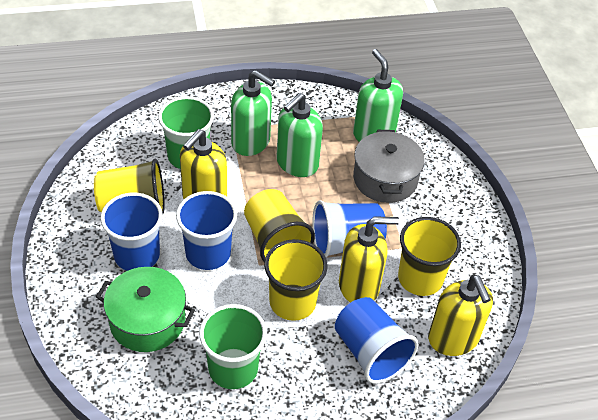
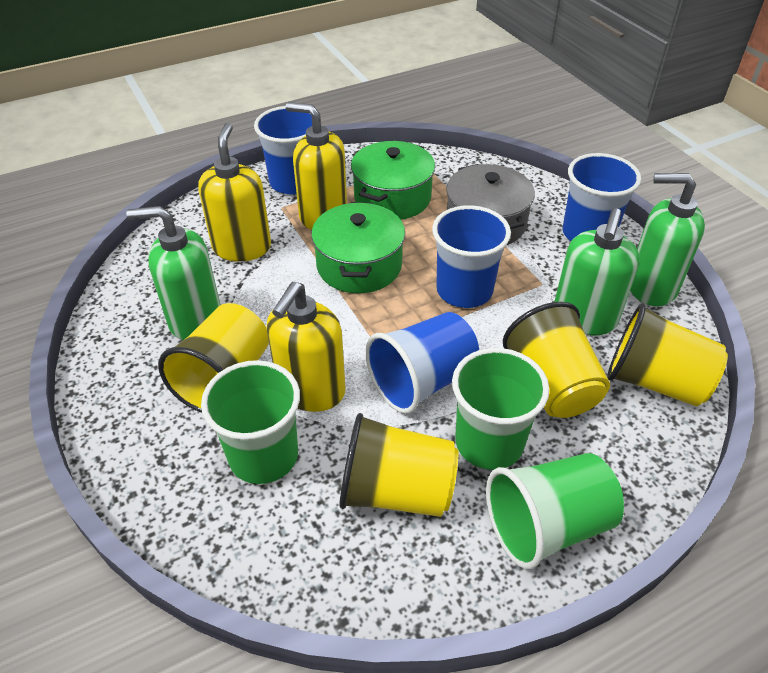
green cup: [158,96,214,169] [199,304,267,389] = 2 -> [201,360,300,484] [452,348,550,470] [486,453,624,569] = 3
green pot: [96,267,195,352] = 1 -> [311,202,405,293] [351,141,435,220] = 2

